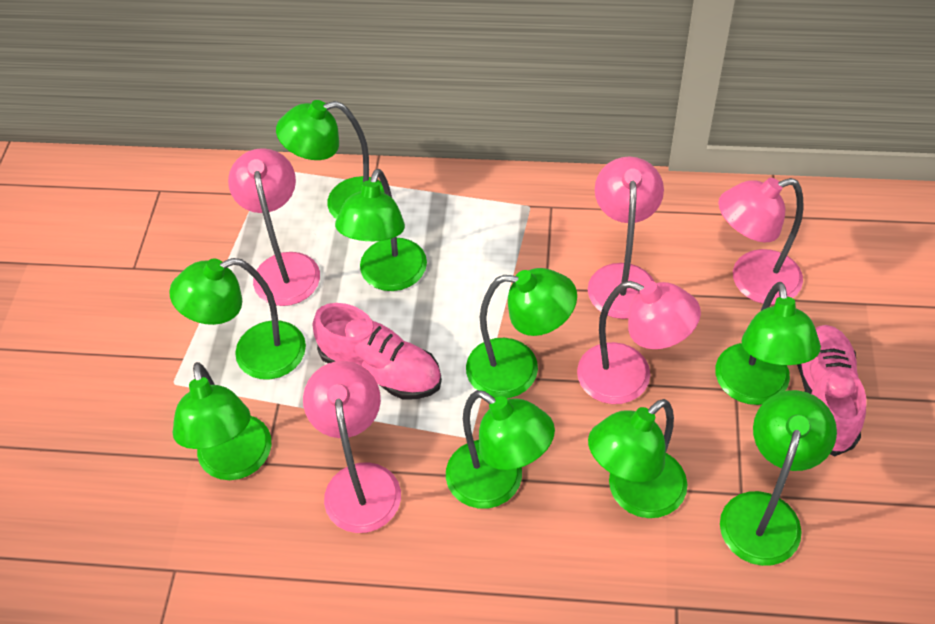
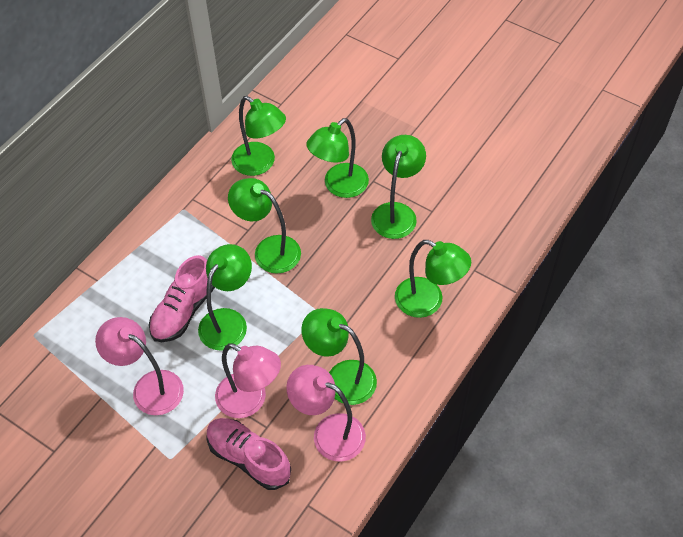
green lamp: [169,258,306,380] [173,362,271,480] [276,100,384,219] [335,169,427,291] [446,390,555,509] [466,268,577,398] [588,399,687,518] [715,282,821,405] [720,390,837,566] = 9 -> [198,244,252,351] [228,178,301,273] [231,96,286,176] [301,308,377,405] [306,118,369,198] [371,135,426,239] [395,240,471,318] = 7
pink lamp: [228,148,320,306] [303,361,401,533] [577,281,701,404] [588,156,664,319] [718,178,803,305] = 5 -> [95,317,184,415] [215,343,281,418] [286,365,366,462] = 3

